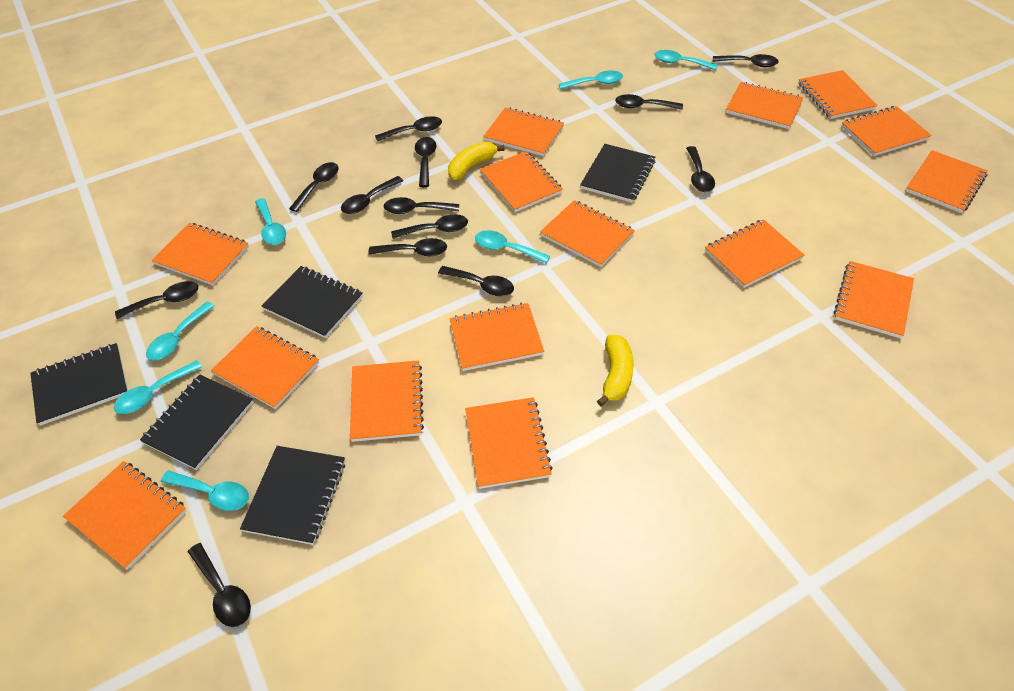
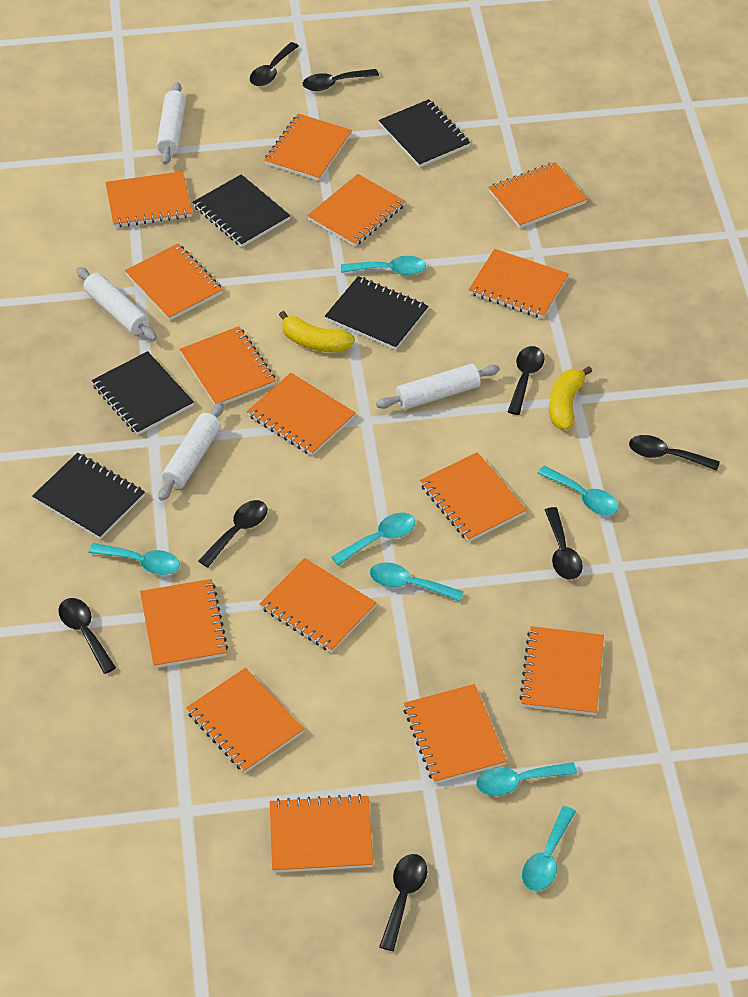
black spoon: [115,281,198,319] [188,543,251,627] [289,162,339,212] [341,176,403,214] [368,238,447,257] [375,116,442,142] [384,197,459,214] [391,214,468,239] [415,137,436,187] [438,266,514,296] [615,94,683,110] [686,146,715,192] [713,54,779,67] = 13 -> [58,598,116,674] [198,500,268,567] [250,42,299,86] [303,69,379,91] [379,854,427,951] [508,346,545,415] [545,507,583,580] [629,435,720,471] = 8
white rolling pin: none = 0 -> [76,267,157,341] [157,82,186,165] [159,402,224,501] [376,364,500,410] = 4

